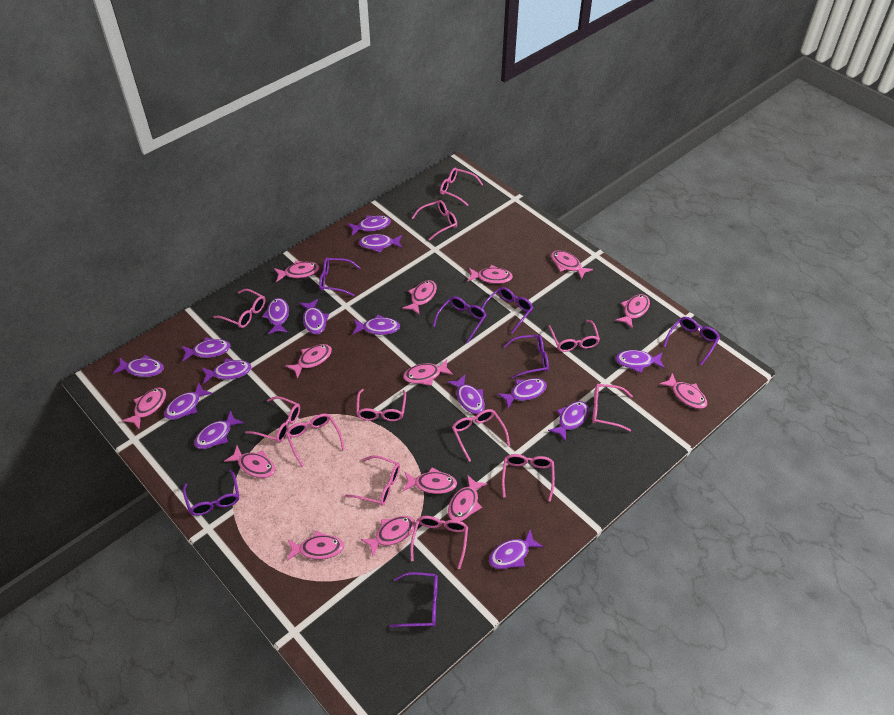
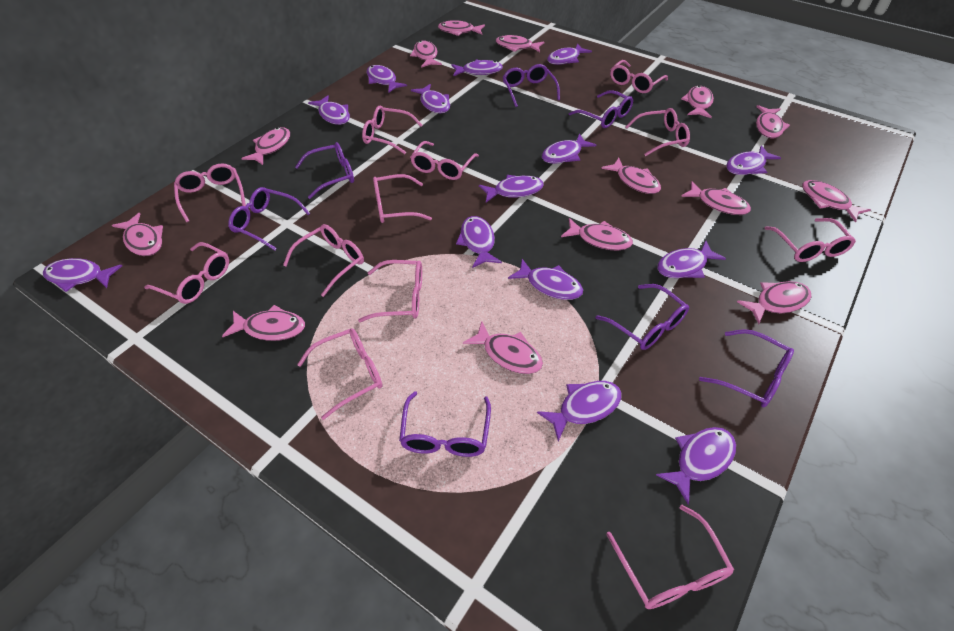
purple fish: [113,355,164,377] [164,383,213,420] [182,337,231,362] [194,410,244,449] [202,358,252,384] [262,298,289,334] [299,299,329,334] [347,215,391,235] [353,314,400,335] [359,234,402,253] [447,375,485,414] [489,530,544,569] [497,378,547,408] [548,401,589,442] [615,350,665,373] = 15 -> [43,258,122,292] [308,95,350,125] [367,65,407,93] [411,84,450,113] [451,60,503,76] [456,216,502,268] [479,175,544,202] [508,259,583,300] [537,381,622,441] [542,134,596,164] [547,44,592,65] [656,427,736,504] [657,241,726,278] [726,145,781,175] = 14

